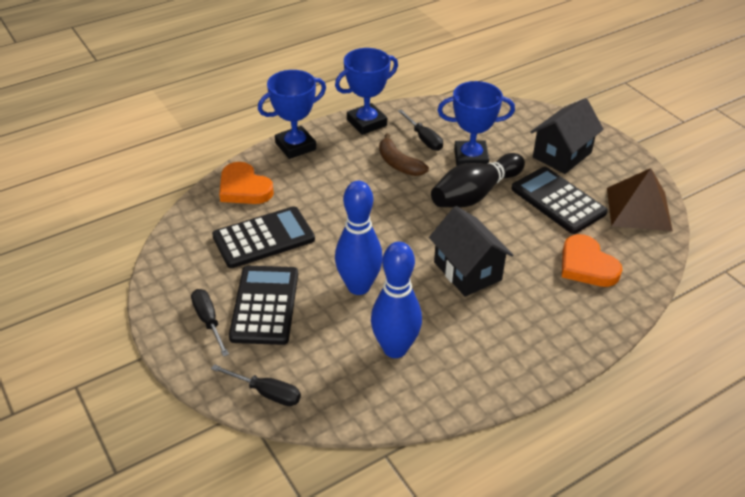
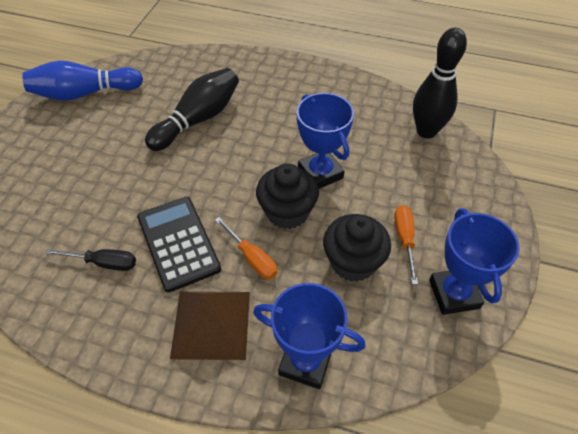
black bowling pin: [431,153,525,207] = 1 -> [145,68,239,151] [413,28,467,139] = 2
black calculator: [212,206,315,268] [229,266,298,345] [511,167,608,234] = 3 -> [137,197,221,292] = 1
black cupcake: none = 0 -> [256,163,319,229] [323,214,391,282] = 2
black house: [429,206,513,297] [531,98,604,174] = 2 -> none = 0
black screwdriver: [191,289,229,357] [211,364,301,406] [398,109,443,151] = 3 -> [45,249,136,271] = 1
blue bowling pin: [335,181,383,295] [371,242,422,358] = 2 -> [22,61,143,101] = 1
brown banana: [379,133,429,176] = 1 -> none = 0
orange heart: [219,162,274,204] [562,234,622,287] = 2 -> none = 0
orange screwdriver: none = 0 -> [215,217,278,279] [394,205,418,284] = 2

